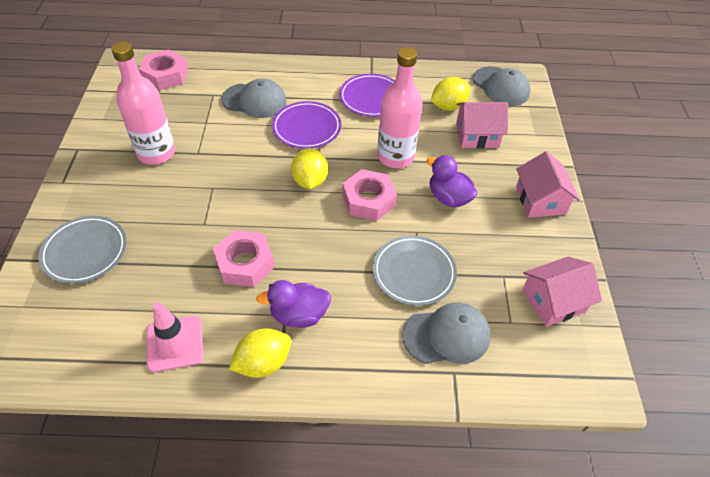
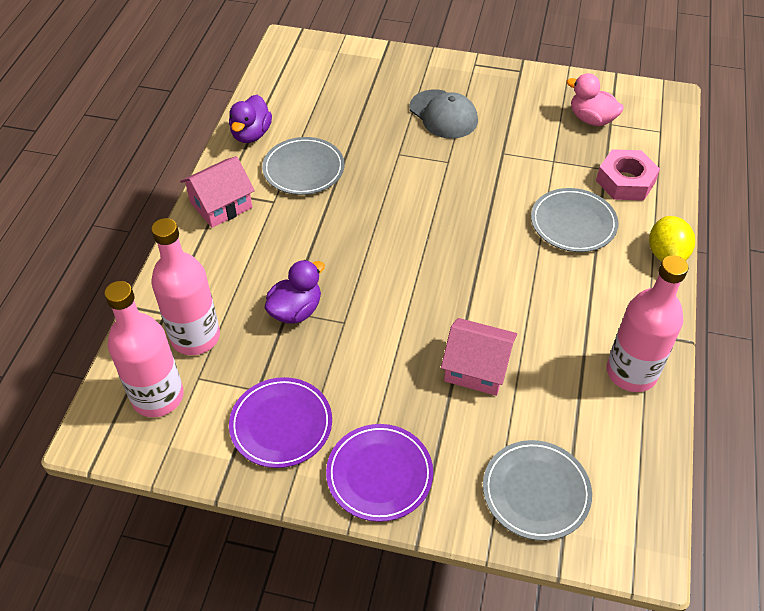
grey cap: [221,79,287,118] [402,303,491,364] [472,66,531,106] = 3 -> [409,89,478,139] = 1
grey plate: [39,216,127,284] [373,236,457,306] = 2 -> [262,137,344,195] [483,440,592,541] [531,188,618,252] = 3
pink bottle: [111,41,175,165] [377,47,422,168] = 2 -> [105,281,184,417] [151,218,220,355] [607,255,688,392] = 3
pink duck: none = 0 -> [567,73,624,126] = 1
pink house: [456,102,508,149] [516,151,580,218] [522,257,602,327] = 3 -> [180,156,255,228] [441,318,517,396] = 2
pink nut: [139,50,188,90] [213,230,274,287] [343,169,397,221] = 3 -> [596,149,660,201] = 1
pink traffic cone: [147,302,204,372] = 1 -> none = 0
yellow lemon: [229,329,292,378] [291,148,328,189] [431,77,471,111] = 3 -> [649,216,695,262] = 1

